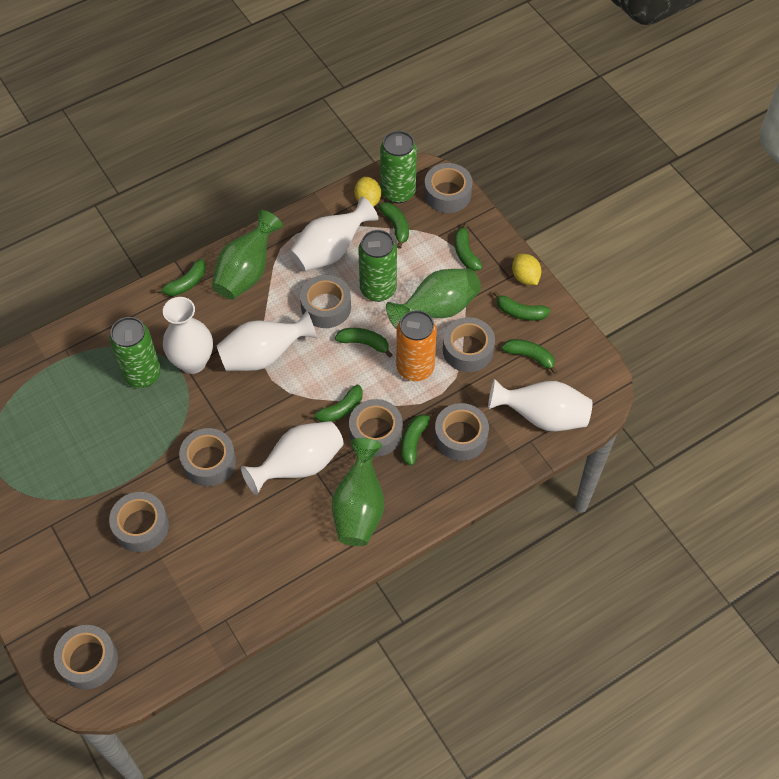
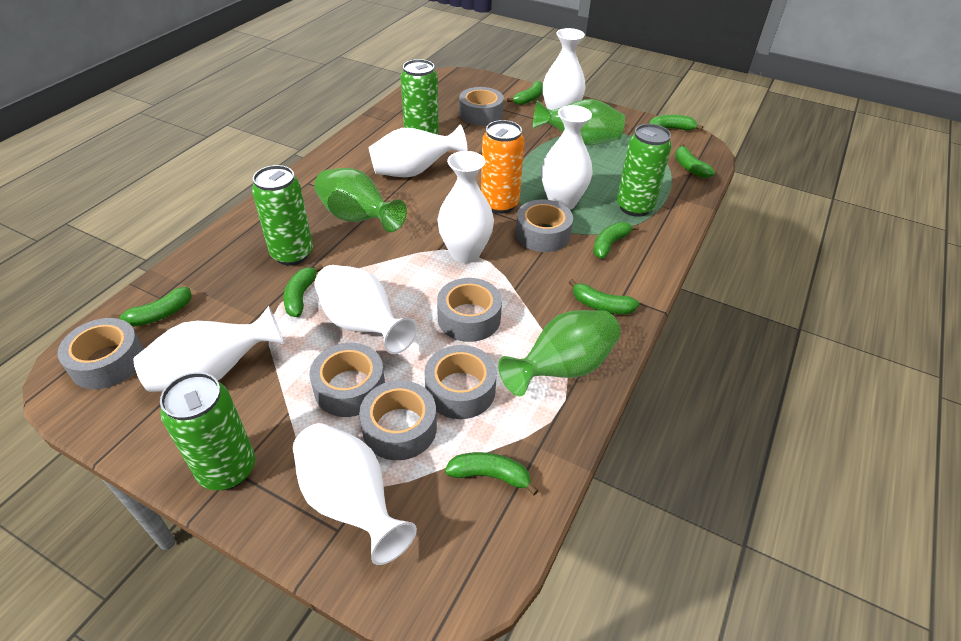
green can: [109,317,161,388] [358,230,397,302] [380,131,417,203] = 3 -> [160,372,255,490] [252,165,313,265] [401,59,439,135] [617,124,672,217] = 4
grey tape: [54,625,118,690] [109,492,169,552] [179,428,236,486] [300,275,351,328] [349,399,403,457] [424,163,473,213] [434,403,489,461] [443,317,495,372] = 8 -> [57,318,144,389] [309,343,385,417] [359,380,437,460] [424,345,497,419] [437,278,502,342] [459,87,504,126] [516,200,573,252] = 7
white vase: [163,297,213,374] [216,311,318,371] [241,421,344,495] [289,196,378,272] [488,379,592,431] = 5 -> [134,306,284,392] [293,423,417,565] [314,265,417,354] [369,125,468,177] [437,151,494,263] [541,105,593,210] [543,28,586,110] = 7
yellow lemon: [354,177,381,207] [512,254,542,285] = 2 -> none = 0

